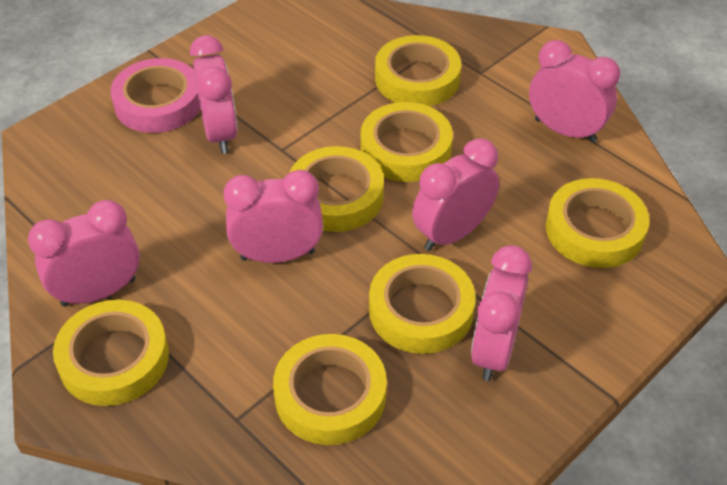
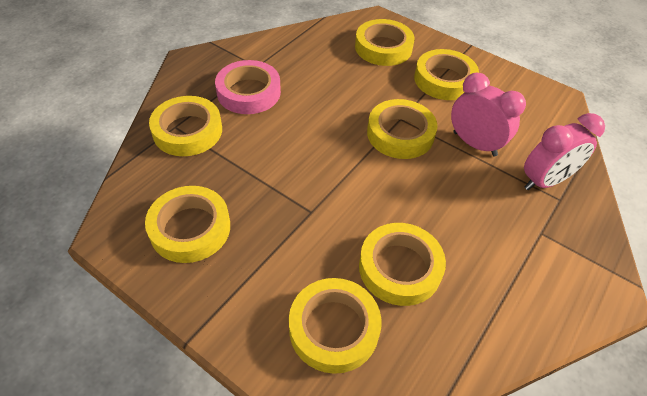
pink clock: [28,200,140,307] [190,35,238,154] [223,170,323,263] [412,139,499,251] [471,245,532,381] [529,40,620,143] = 6 -> [451,73,526,156] [524,113,605,190] = 2

